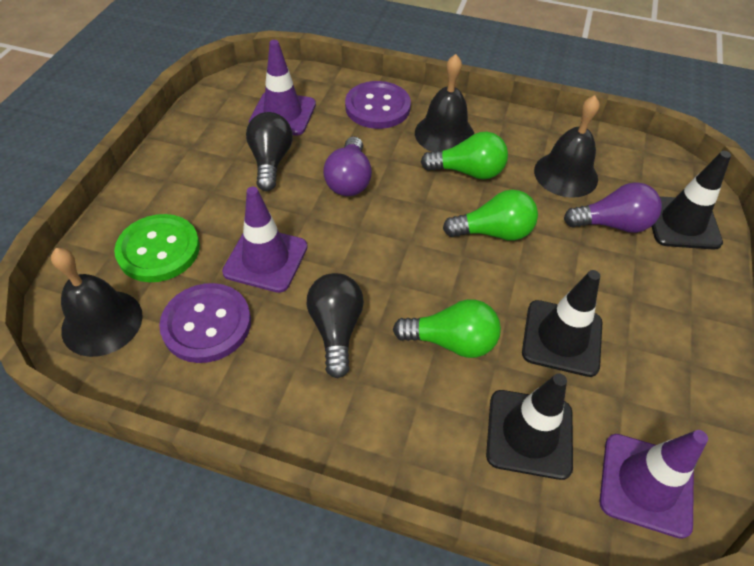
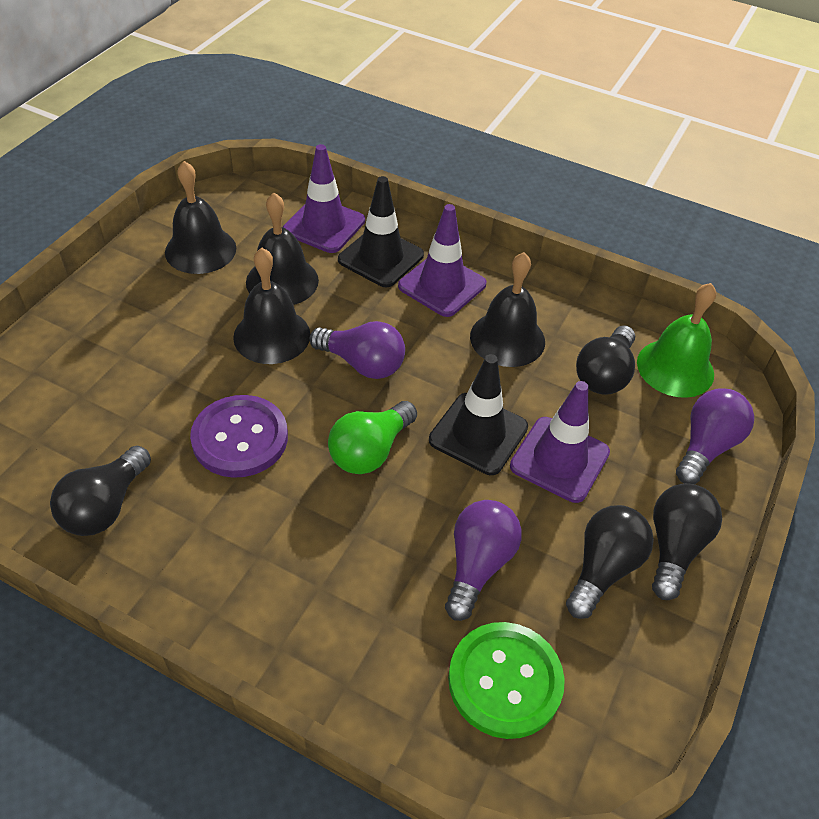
black bell: [51,248,143,357] [415,54,474,152] [534,95,599,198] = 3 -> [165,161,236,274] [233,248,310,364] [246,193,319,305] [470,252,545,367] = 4
black light bulb: [246,112,293,191] [307,273,364,378] = 2 -> [50,445,151,536] [566,505,654,619] [576,325,635,395] [652,483,722,600] = 4
black traffic cone: [486,373,573,480] [522,270,602,377] [651,151,731,250] = 3 -> [338,176,424,287] [429,354,528,475] = 2
green bell: none = 0 -> [637,283,716,398] = 1
green light bulb: [393,299,501,358] [421,132,508,179] [443,190,538,241] = 3 -> [328,401,417,474] = 1
purple button: [159,283,251,363] [345,81,411,129] = 2 -> [190,395,288,478] = 1
purple light bulb: [323,137,372,196] [564,182,662,233] = 2 -> [310,321,405,379] [445,500,522,621] [676,388,754,484] = 3

